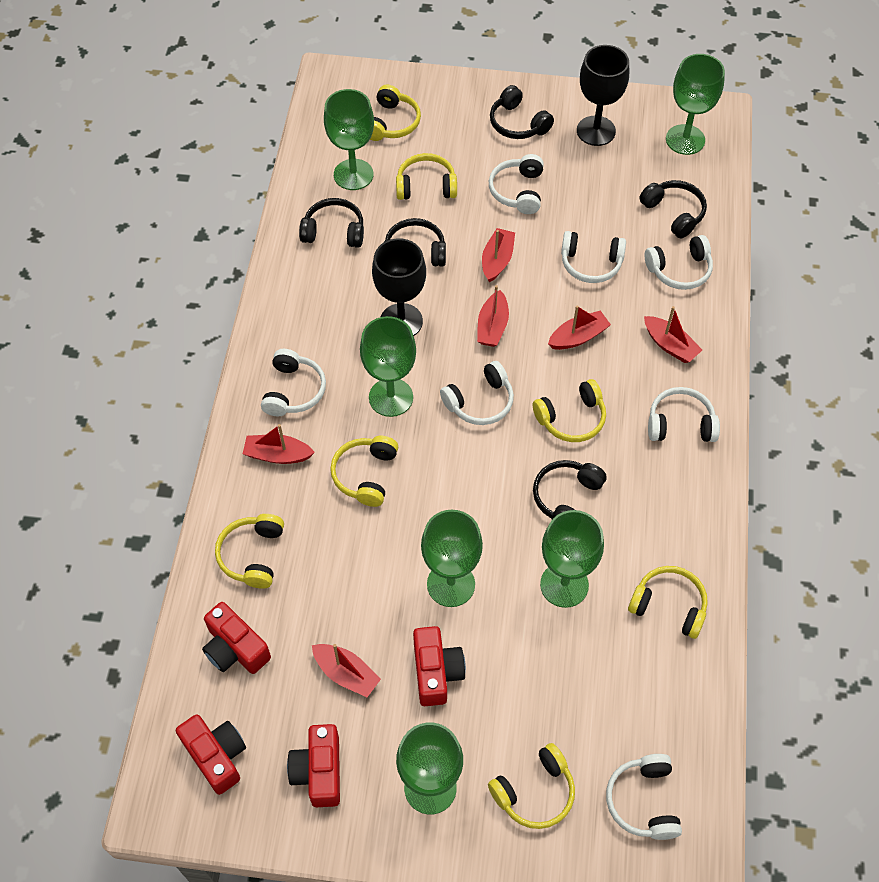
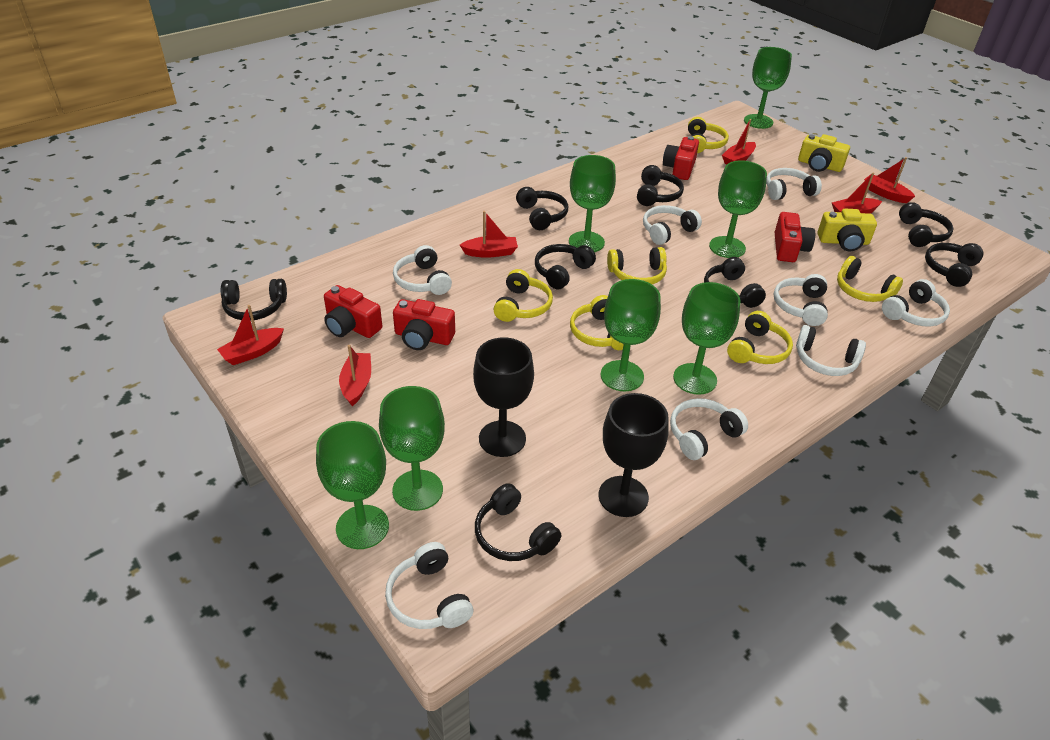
black headphones: [299,198,364,248] [384,218,446,267] [490,85,554,139] [533,460,607,519] [639,180,707,238] = 5 -> [221,279,287,321] [475,483,561,561] [516,187,568,230] [535,244,596,289] [637,165,684,206] [704,257,766,308] [899,202,953,247] [925,243,983,287] = 8
green goblet: [324,89,374,190] [360,316,416,417] [396,723,463,814] [421,510,483,607] [540,510,604,608] [666,54,725,155] = 6 -> [316,421,389,549] [379,386,445,511] [569,155,616,252] [601,279,661,392] [673,282,741,395] [709,160,767,258] [744,47,792,129] = 7
white headphones: [261,349,326,416] [440,361,514,425] [489,154,544,214] [561,231,626,283] [606,754,682,840] [645,235,713,290] [648,387,720,442] = 7 -> [385,542,473,629] [393,245,452,295] [643,205,702,245] [670,398,748,460] [766,168,822,200] [773,274,828,326] [796,325,866,376] [882,279,950,327] = 8
yellow camera: none = 0 -> [798,134,850,172] [817,209,877,251] = 2
yellow headphones: [215,514,284,589] [330,436,398,507] [370,84,421,141] [396,153,457,200] [488,743,575,829] [533,379,606,442] [628,566,708,639] = 7 -> [493,269,553,322] [570,295,624,350] [607,247,667,284] [688,117,729,153] [727,311,793,364] [837,256,903,302] = 6

